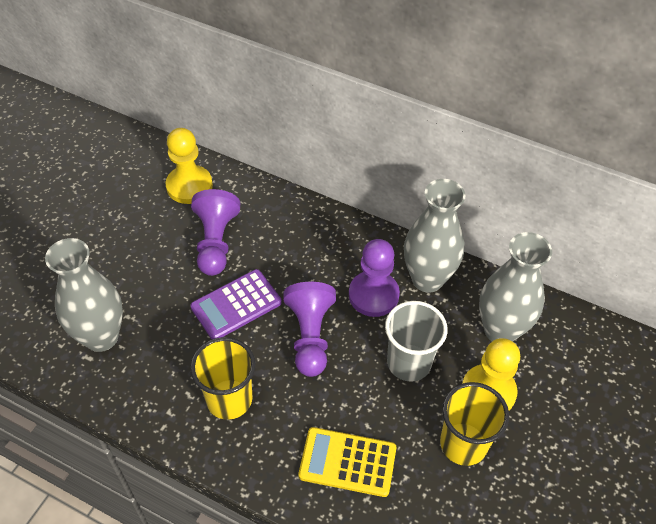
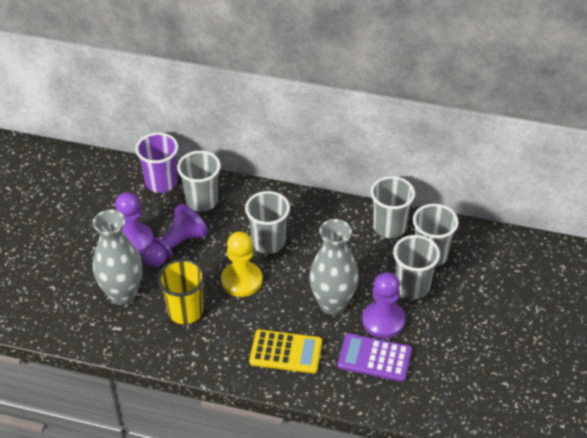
grey cup: [385,301,448,382] = 1 -> [177,151,221,212] [245,191,290,254] [371,176,415,238] [393,235,440,300] [413,204,459,267] = 5
grey vase: [45,238,123,352] [404,179,466,293] [479,232,552,341] = 3 -> [93,210,142,305] [309,219,359,315] = 2
purple cup: none = 0 -> [135,133,178,193] = 1
yellow cup: [190,337,255,420] [440,382,509,466] = 2 -> [158,259,205,324] = 1
yellow pawn: [165,128,213,204] [462,338,520,410] = 2 -> [221,231,262,297] = 1

